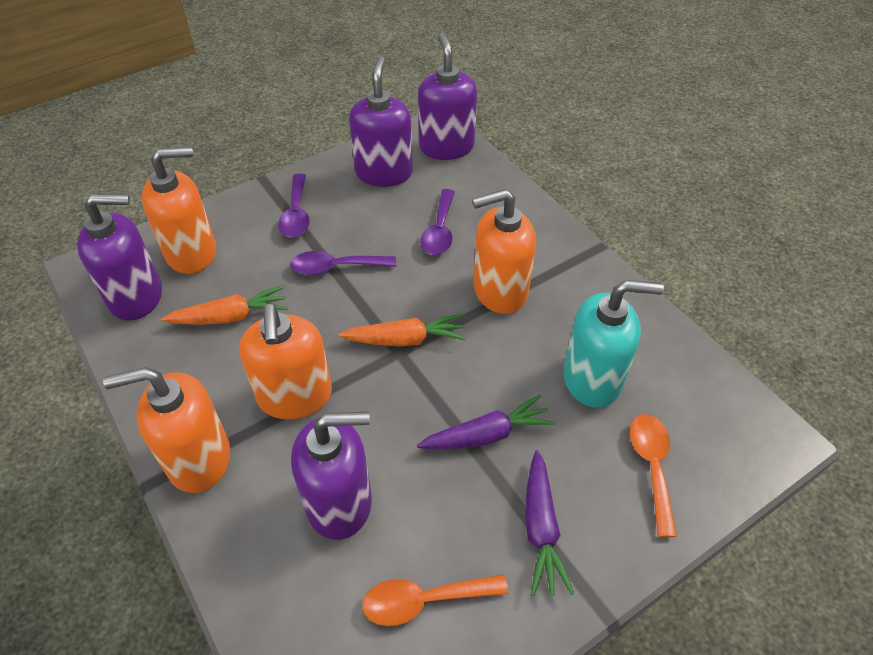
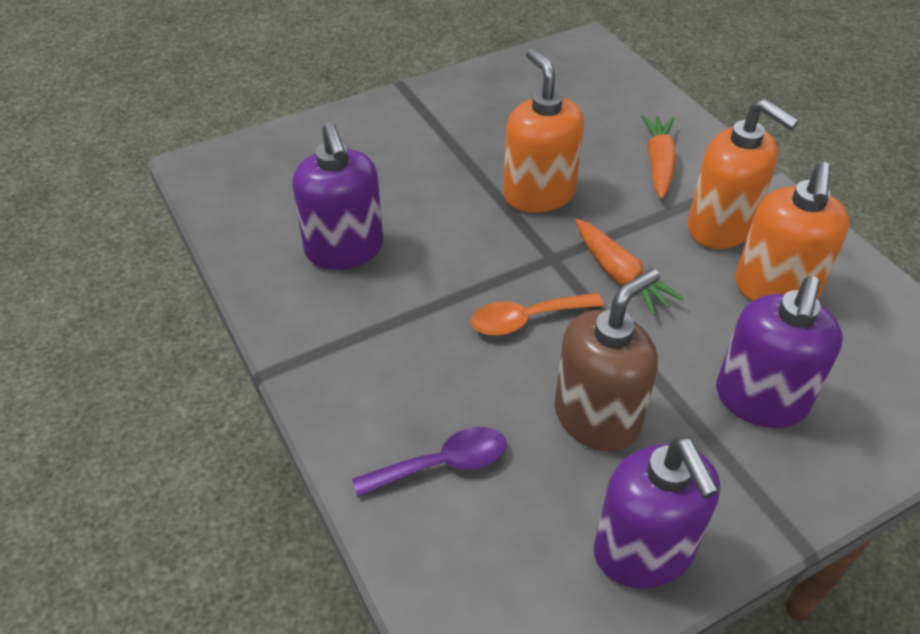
brown soap dispenser: none = 0 -> [554,268,660,451] = 1
orange soap dispenser: [103,367,231,493] [142,147,216,274] [239,303,332,420] [472,189,536,314] = 4 -> [503,48,584,213] [688,99,799,249] [735,162,850,301] = 3
orange spoon: [362,574,509,626] [630,414,677,537] = 2 -> [471,293,604,336] = 1
purple carrot: [417,394,555,450] [525,450,574,596] = 2 -> none = 0
purple soap dispenser: [77,194,162,321] [291,412,372,540] [349,57,413,187] [418,33,477,160] = 4 -> [292,122,383,270] [594,437,720,589] [716,276,843,428] = 3
purple spoon: [278,174,310,238] [290,251,396,275] [421,189,455,255] = 3 -> [352,427,507,497] = 1
turquoise soap dispenser: [563,280,664,408] = 1 -> none = 0

